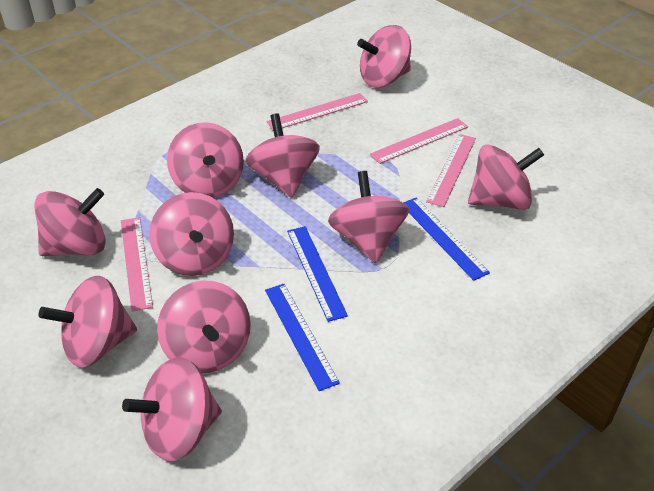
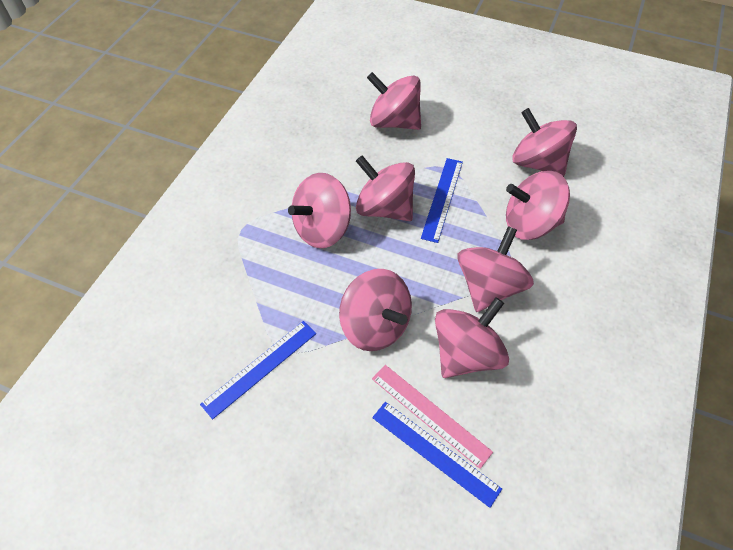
pink ruler: [121,217,153,312] [266,93,368,130] [370,118,468,164] [426,134,476,207] = 4 -> [372,365,493,469] = 1
pink spinning top: [34,188,106,256] [38,276,137,368] [122,357,222,461] [149,192,234,276] [157,281,251,373] [167,122,244,198] [246,113,320,198] [328,171,409,263] [357,25,411,87] [468,145,544,210] = 10 -> [288,173,351,248] [339,269,412,351] [356,155,415,221] [367,72,421,130] [435,297,509,378] [457,226,534,312] [506,171,570,240] [512,108,577,177] = 8

